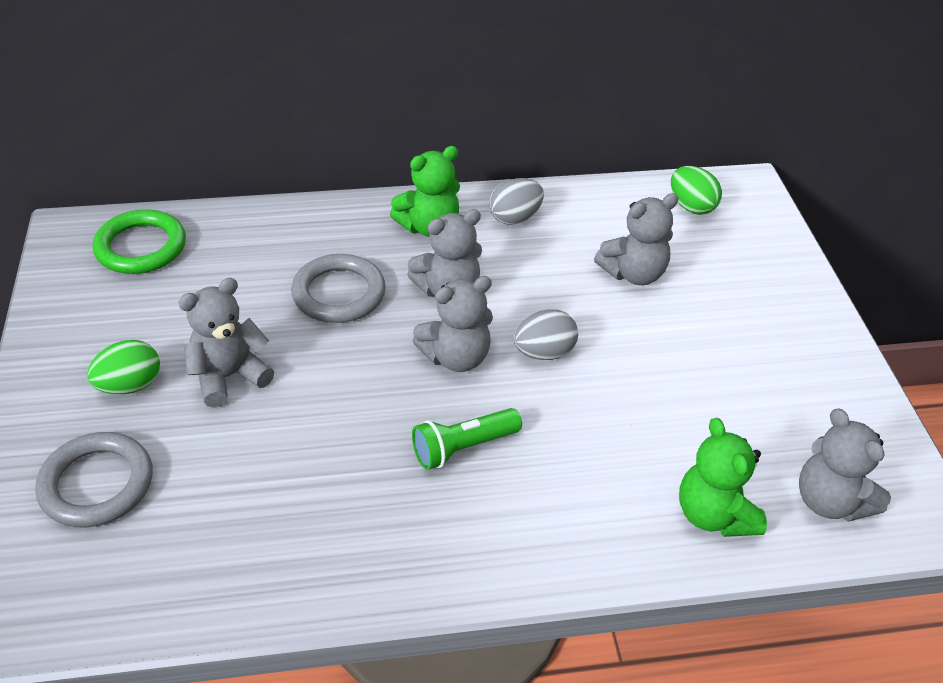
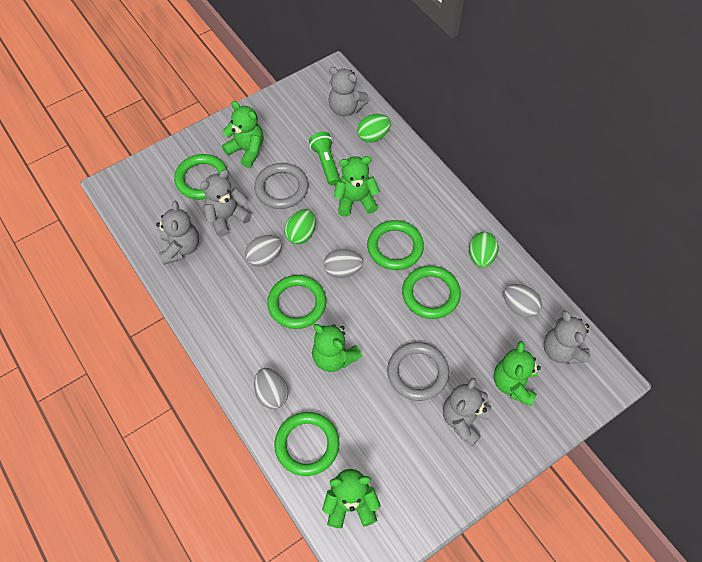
green egg: [87,340,160,394] [671,166,722,215] = 2 -> [284,209,316,244] [357,114,391,143] [469,232,499,268] = 3
green ring: [93,209,186,274] = 1 -> [174,154,228,200] [267,275,326,329] [274,412,340,476] [367,220,424,270] [402,266,461,319] = 5
green teddy bear: [390,146,460,237] [679,418,767,537] = 2 -> [222,101,264,168] [312,324,362,372] [322,469,381,528] [334,156,380,217] [494,341,541,406] = 5
grey egg: [489,178,544,225] [514,309,578,360] = 2 -> [245,235,282,267] [254,368,288,409] [324,249,363,278] [503,284,542,318] = 4

